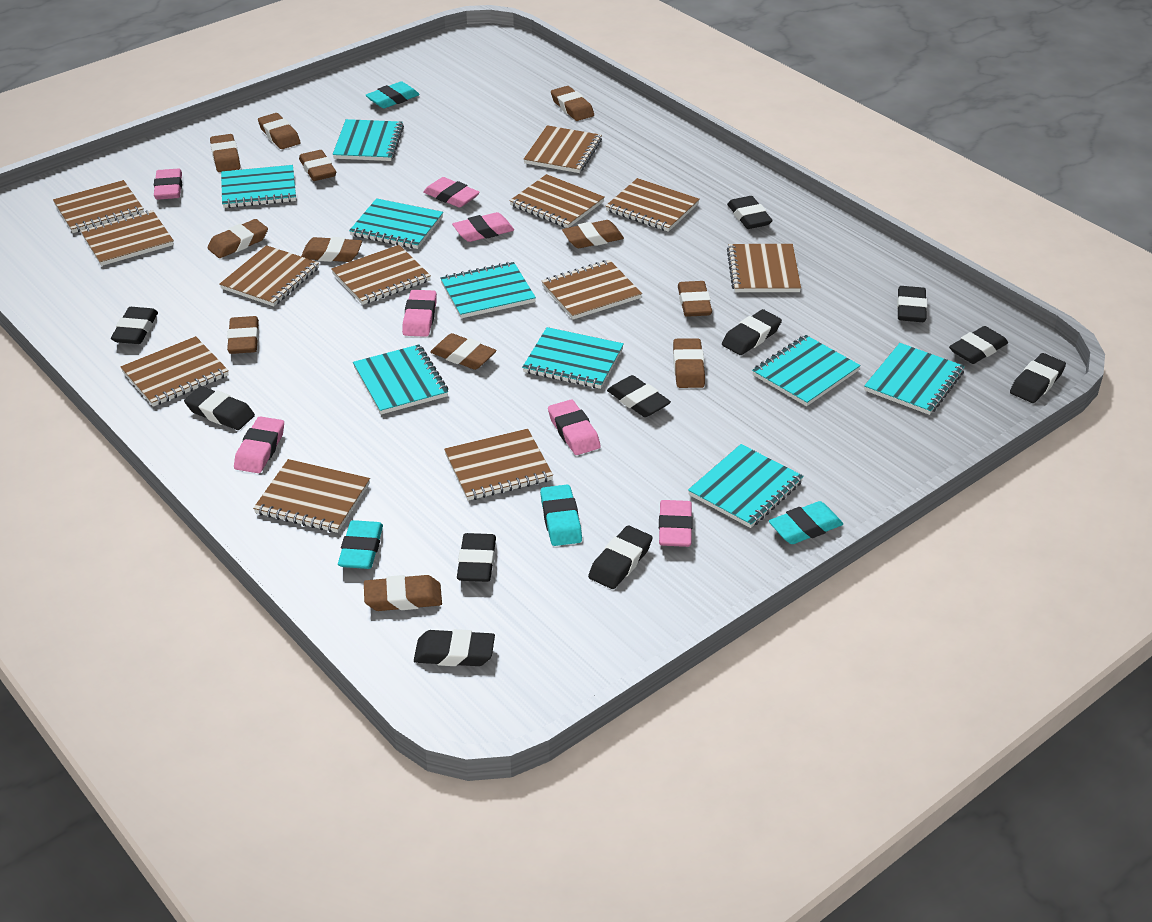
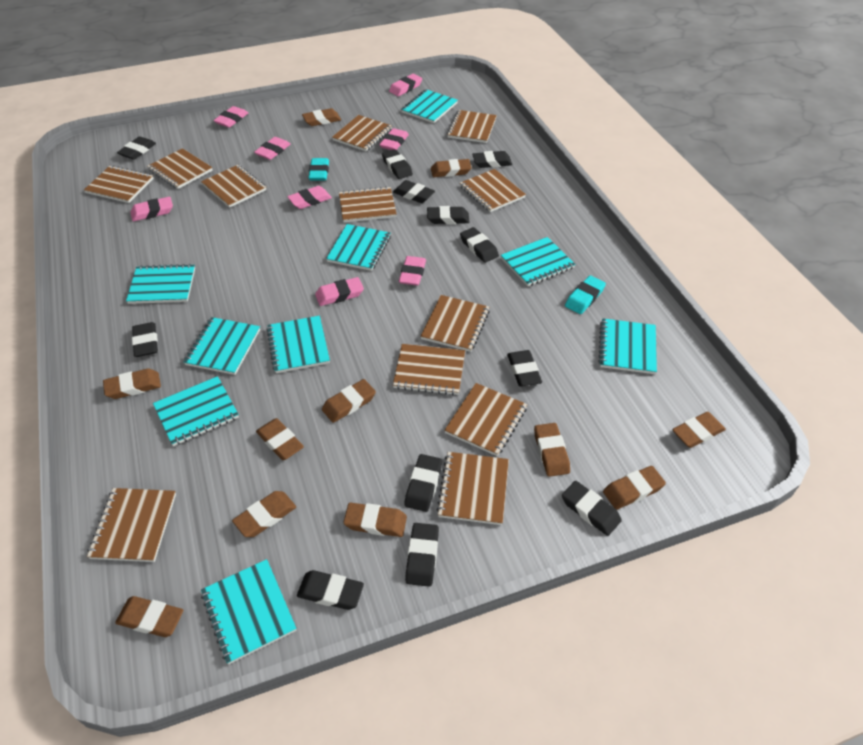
black eraser: [111,307,158,344] [184,386,255,430] [414,629,495,666] [457,533,496,582] [588,525,652,589] [607,375,671,417] [722,309,782,355] [727,196,773,229] [897,286,927,322] [949,326,1008,364] [1010,353,1066,403] = 11 -> [117,136,156,160] [132,322,158,357] [297,570,364,610] [382,149,413,179] [393,180,435,203] [404,454,442,512] [405,523,439,587] [427,206,469,224] [460,227,499,263] [472,151,512,168] [507,350,542,387] [562,481,622,536] = 12
brown eraser: [207,219,268,258] [210,134,240,172] [227,316,259,354] [258,113,301,149] [299,150,336,181] [301,237,362,262] [364,575,442,611] [430,333,496,370] [551,86,594,121] [562,220,624,248] [673,338,705,388] [678,281,712,317] = 12 -> [103,368,161,399] [115,596,183,637] [232,491,296,537] [256,418,304,460] [302,108,341,126] [322,379,376,423] [343,503,407,537] [431,159,472,177] [534,423,570,477] [603,466,666,510] [672,412,726,448] = 11
pink eraser: [154,169,182,200] [234,416,284,473] [402,290,437,337] [423,177,480,208] [452,212,514,242] [548,400,601,455] [659,500,693,547] = 7 -> [130,197,173,221] [213,106,248,128] [254,137,291,160] [287,186,332,209] [315,277,364,306] [379,128,409,150] [389,74,422,96] [399,256,426,286] = 8
turquoise eraser: [338,520,383,569] [366,81,420,108] [540,485,582,546] [769,501,843,544] = 4 -> [308,158,329,181] [565,275,606,314] = 2

